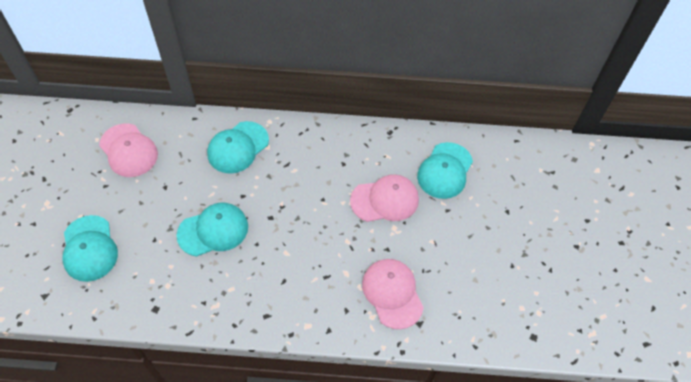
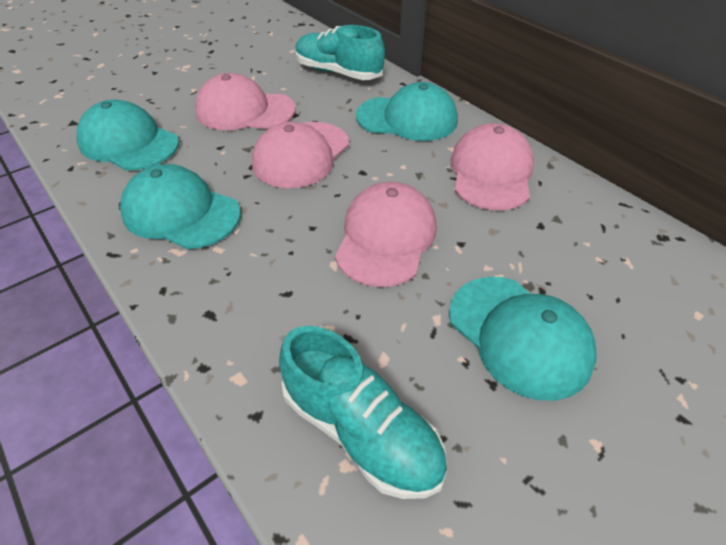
pink cap: [99,124,158,177] [350,174,419,222] [362,259,424,329] = 3 -> [195,73,296,130] [252,122,349,188] [335,182,437,287] [450,123,534,210] = 4
turquoise shoe: none = 0 -> [279,326,447,499] [295,25,385,80] = 2

